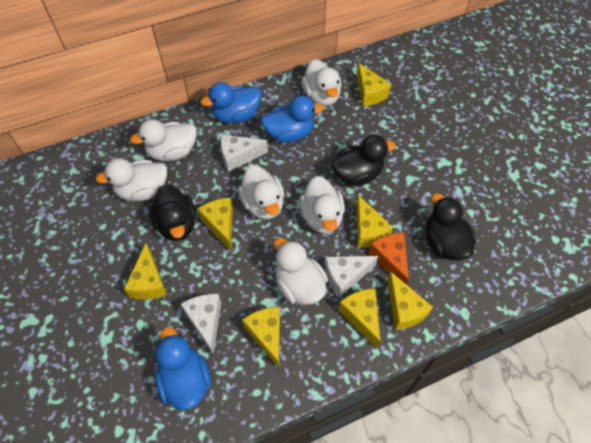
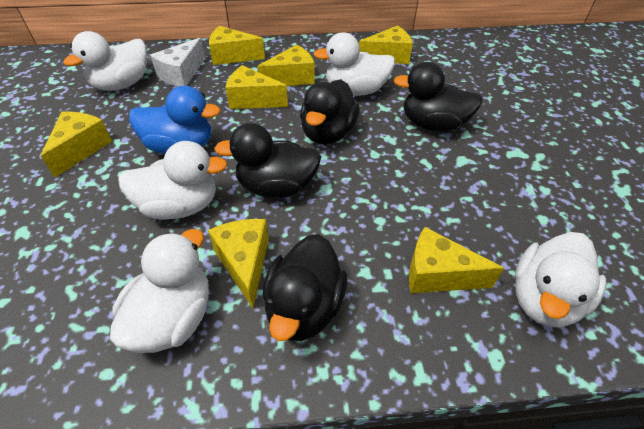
black duck: [149,185,196,241] [331,135,396,186] [426,193,476,260] = 3 -> [214,123,321,198] [263,234,347,341] [300,79,360,145] [393,62,483,132] = 4
blue duck: [155,327,211,410] [200,82,262,124] [261,96,324,143] = 3 -> [129,86,221,154] = 1
orange cheese: [368,233,409,285] = 1 -> none = 0
white cheese: [181,294,221,354] [221,135,268,172] [325,256,378,297] = 3 -> [150,38,205,86] = 1
white duck: [96,158,167,201] [130,119,197,161] [238,165,284,220] [274,238,328,305] [299,176,345,234] [301,59,342,106] = 6 -> [64,31,147,91] [110,229,209,353] [118,141,228,220] [313,32,395,96] [515,232,606,327] = 5

